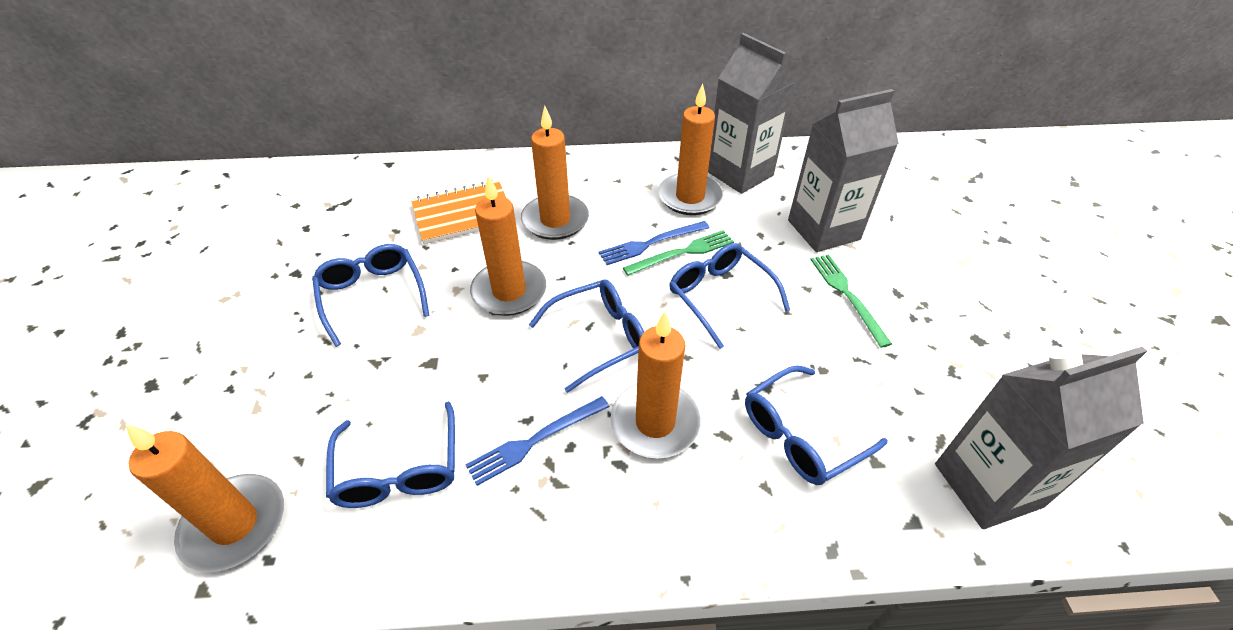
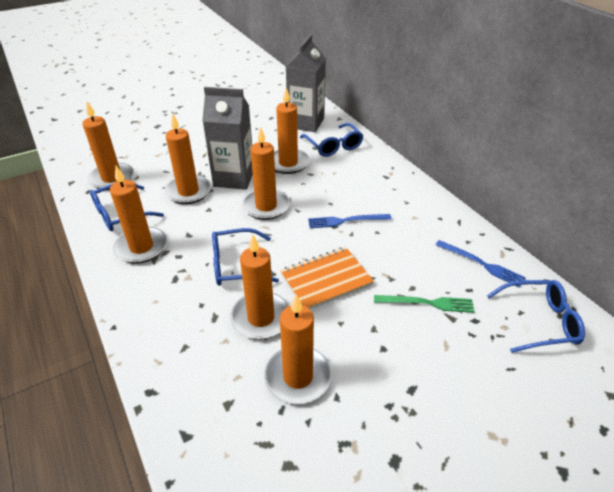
blue glasses: [312,244,430,347] [326,401,455,508] [529,279,644,393] [669,243,790,349] [745,365,888,485] = 5 -> [90,184,164,231] [212,228,279,286] [300,123,363,157] [487,280,585,353] = 4
green fork: [623,230,734,276] [810,254,892,348] = 2 -> [374,295,475,313] = 1
grey carton: [708,33,795,194] [788,89,899,252] [935,347,1147,529] = 3 -> [202,87,253,190] [286,34,326,132] = 2
orange candle: [126,424,284,572] [470,175,546,316] [521,106,589,240] [610,311,701,458] [658,84,724,215] = 5 -> [82,102,134,190] [110,166,167,263] [164,113,211,204] [230,234,289,339] [242,127,290,220] [264,294,332,404] [274,88,310,174] = 7

